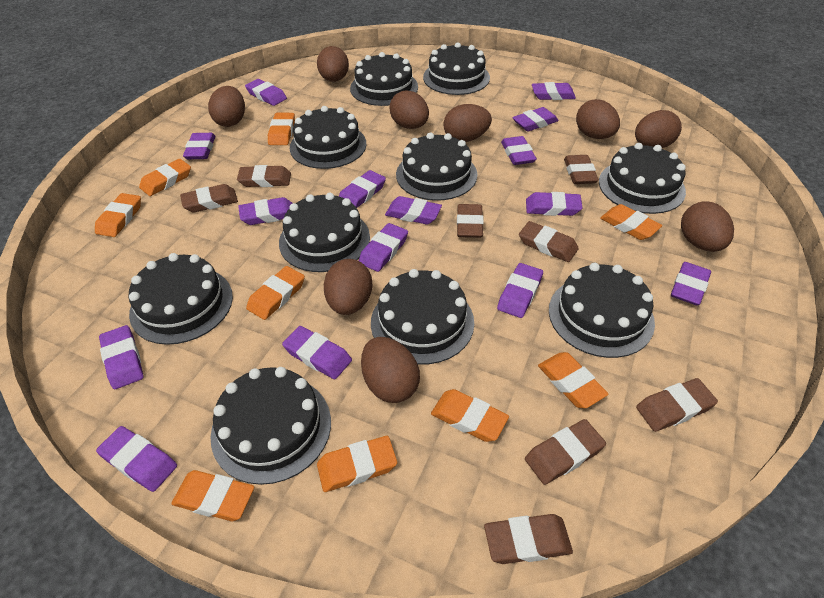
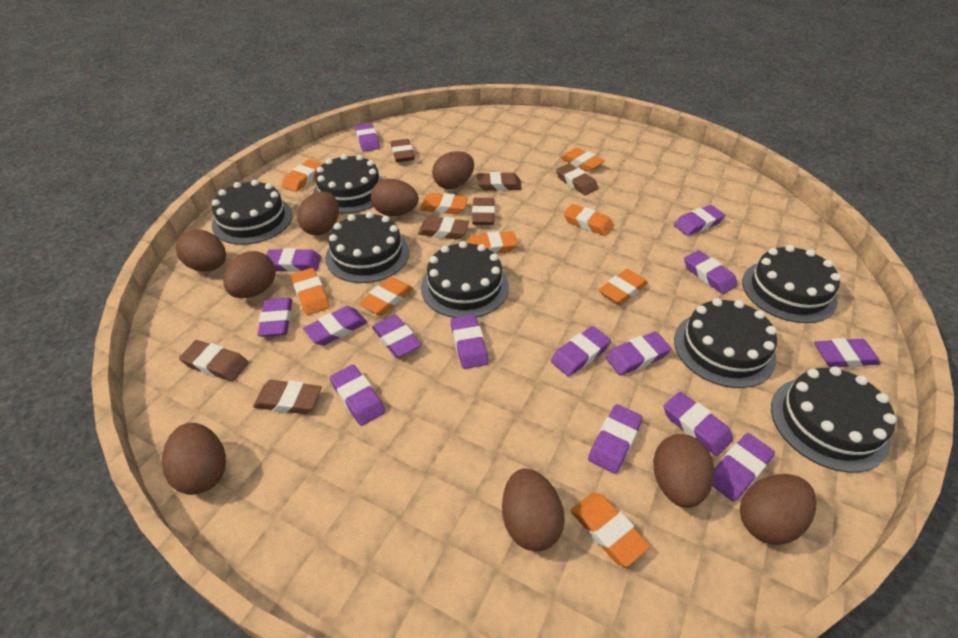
black cake: [128,253,233,345] [210,367,331,485] [279,193,370,272] [290,106,367,169] [350,52,418,106] [371,269,474,365] [396,132,477,201] [423,43,490,95] [549,263,655,358] [599,143,686,214] = 10 -> [212,180,293,245] [313,154,383,214] [325,212,409,283] [421,241,509,318] [674,298,777,388] [742,245,841,323] [771,366,897,473] = 7
brown eraser: [180,184,238,213] [237,165,291,187] [457,204,484,238] [484,514,573,564] [519,221,579,262] [525,419,606,485] [564,155,599,184] [636,378,718,432] = 8 -> [179,340,249,382] [253,380,322,414] [391,139,415,162] [418,216,469,240] [472,198,495,225] [477,172,522,191] [556,163,598,195] = 7

